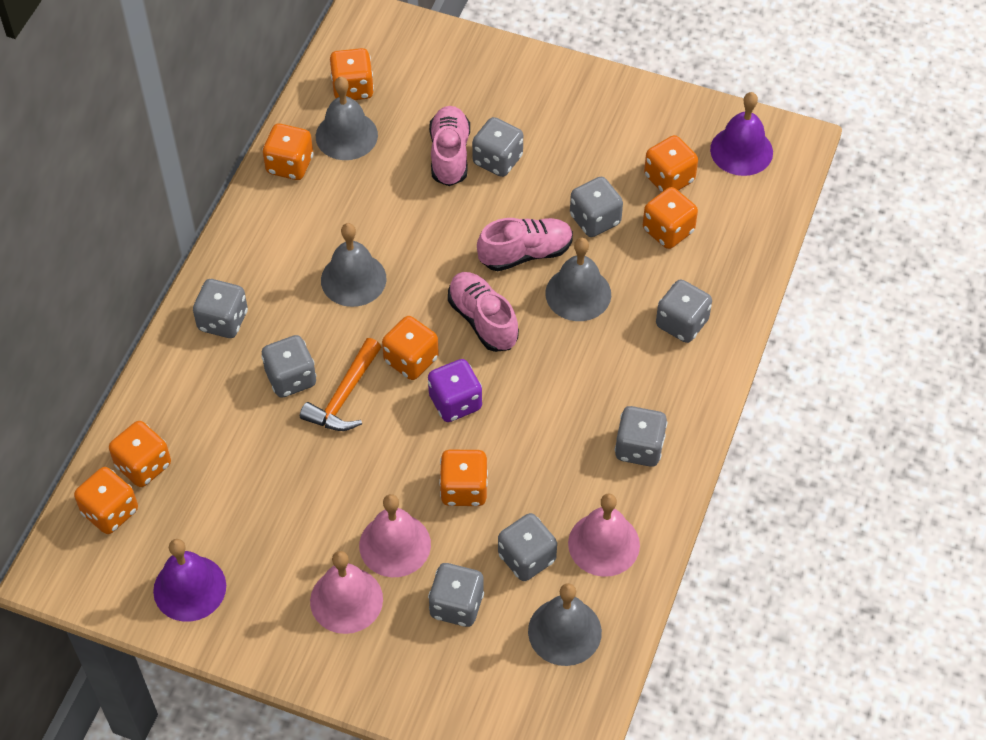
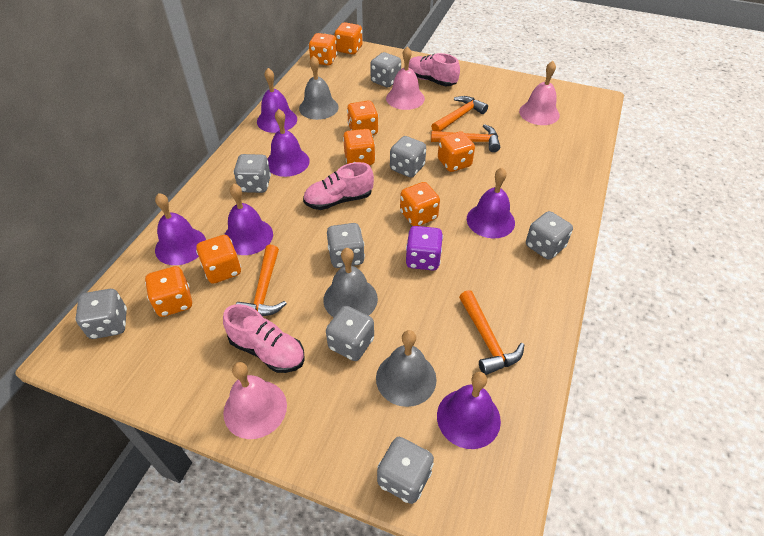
grey bell: [316,77,378,160] [321,223,386,307] [528,583,602,666] [545,238,611,321] = 4 -> [299,55,339,120] [324,248,378,317] [376,330,437,407] = 3
orange hammer: [300,338,381,431] = 1 -> [236,245,287,316] [431,96,488,132] [431,124,500,152] [459,290,524,375] = 4
purple bell: [153,539,226,622] [710,92,773,176] = 2 -> [155,193,206,265] [224,184,273,255] [257,68,297,133] [267,109,310,177] [437,372,501,449] [467,167,515,238] = 6

